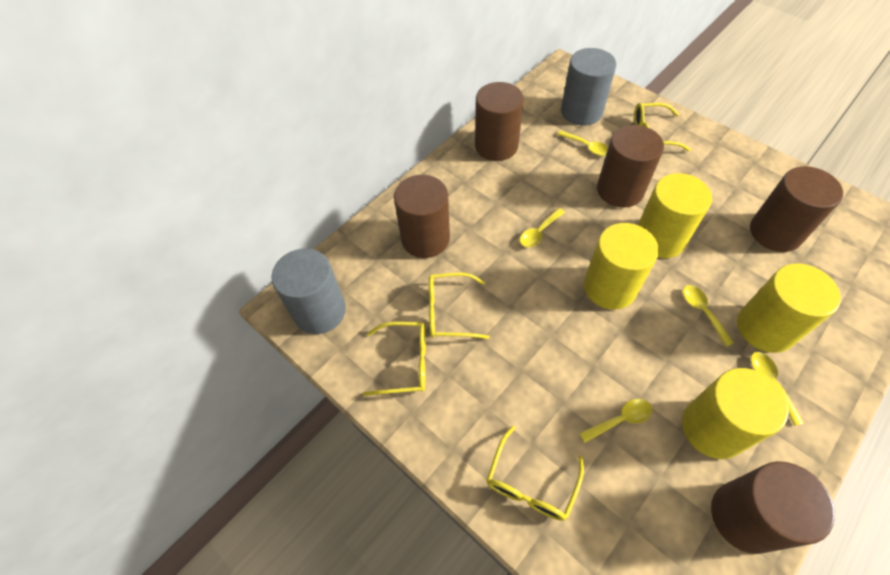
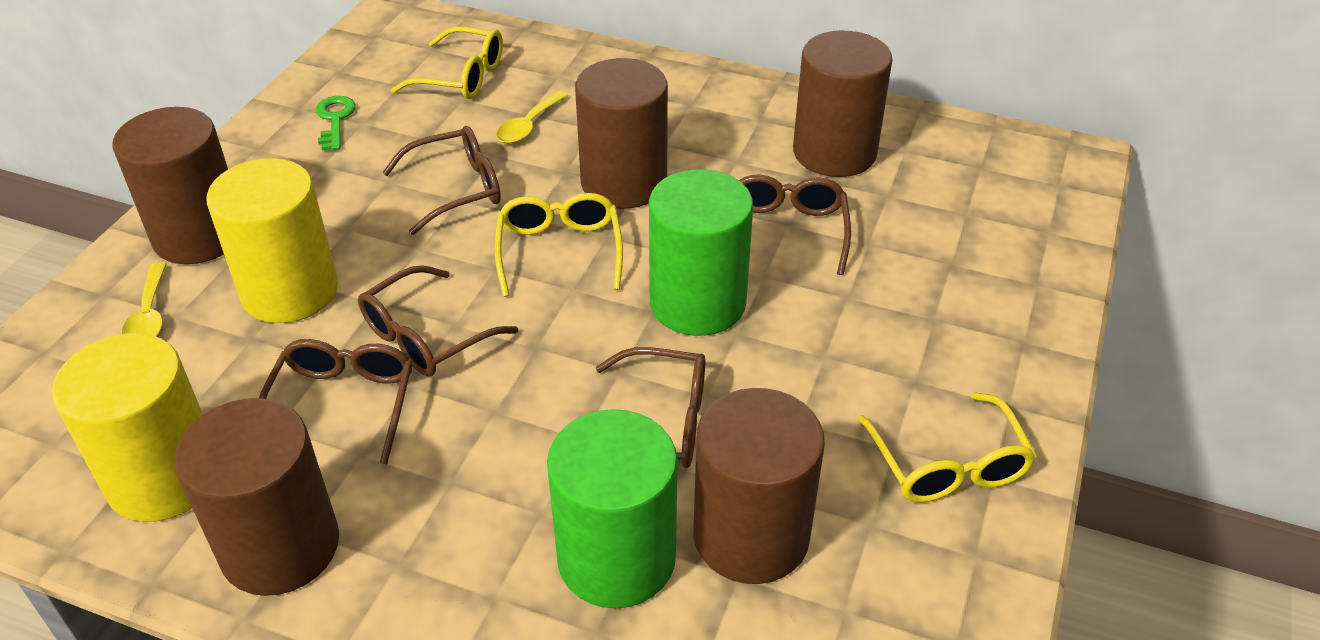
brown glasses: none = 0 -> [259,339,413,465] [358,265,518,376] [382,126,501,235] [596,347,705,468] [739,174,851,275] = 5
green cylinder: none = 0 -> [547,409,678,609] [649,169,753,336] = 2
green key: none = 0 -> [316,96,356,150] = 1
grey cylinder: [271,249,346,334] [561,48,616,126] = 2 -> none = 0
yellow cylinder: [584,223,659,310] [638,173,712,258] [682,368,789,459] [737,263,841,353] = 4 -> [52,333,203,522] [206,158,338,323] = 2
yellow glasses: [363,322,426,396] [429,273,490,339] [486,426,584,521] [634,103,691,151] = 4 -> [391,27,503,99] [495,193,623,297] [858,392,1037,503] = 3
yellow spoon: [520,208,565,247] [557,130,608,156] [579,399,652,443] [683,285,734,347] [751,352,804,426] = 5 -> [122,262,167,337] [496,91,568,144] = 2

